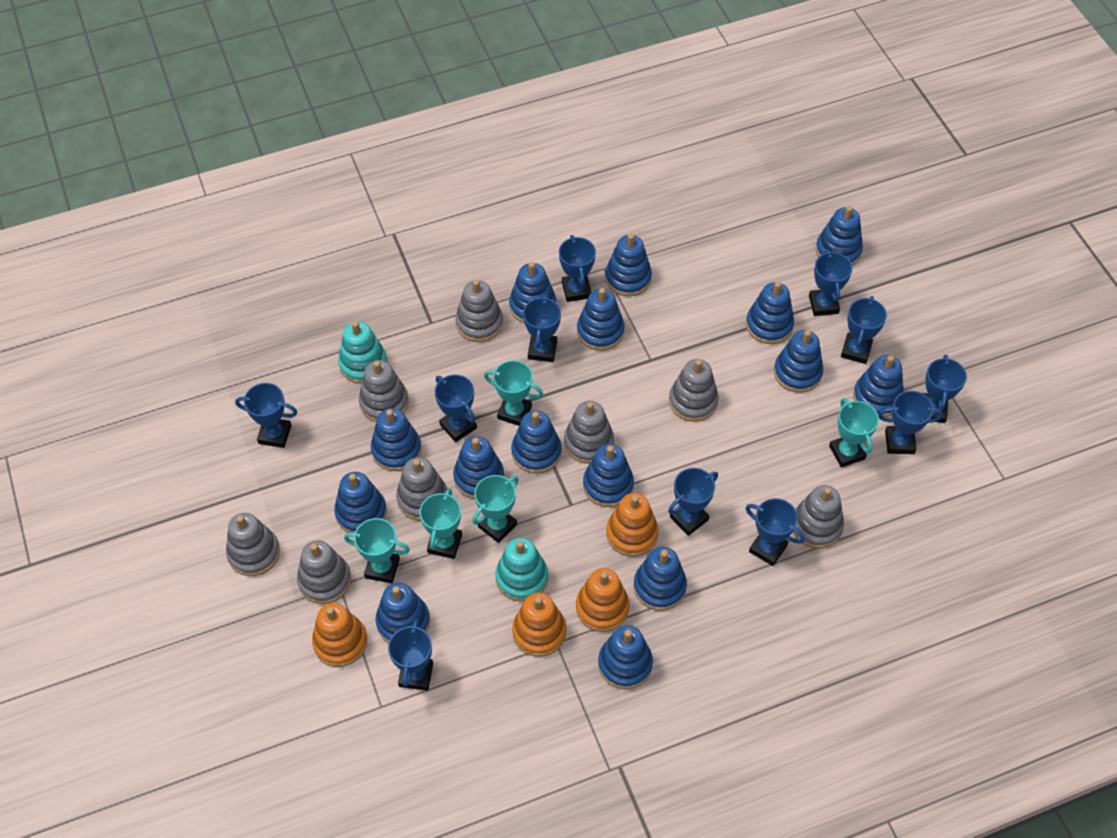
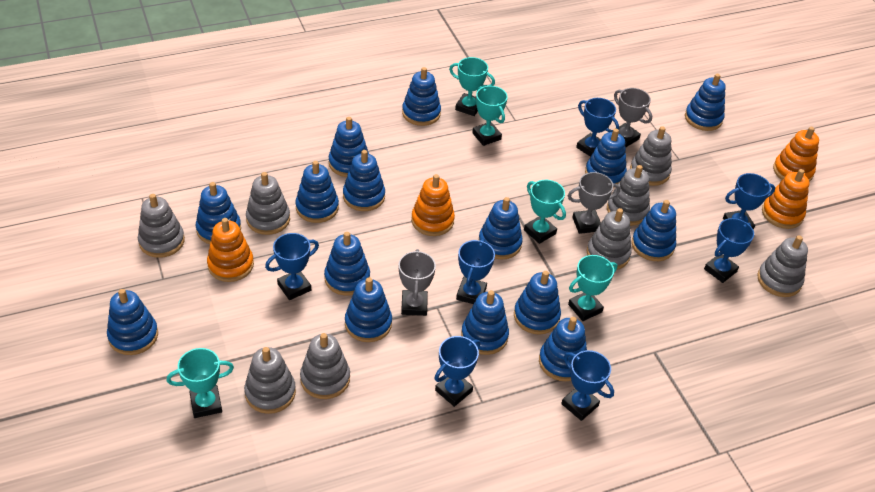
blue trophy: [235,383,297,448] [388,619,433,691] [435,375,477,442] [523,295,561,362] [559,235,596,302] [668,468,718,536] [746,498,805,566] [809,249,853,316] [841,296,887,364] [878,391,943,454] [922,355,967,423] = 11 -> [265,233,319,300] [434,336,480,407] [456,239,495,304] [561,350,614,421] [576,98,619,157] [704,218,754,283] [723,173,775,230] = 7
grey trophy: none = 0 -> [399,249,436,316] [568,172,620,234] [614,88,652,148] = 3
turquoise stacking toy: [338,321,387,384] [495,538,548,601] = 2 -> none = 0

